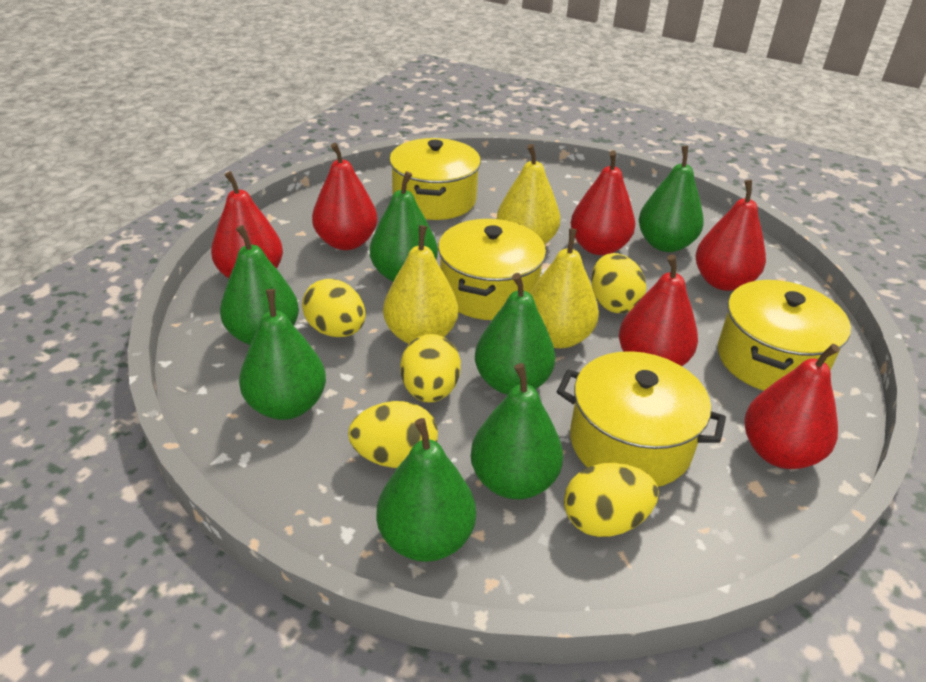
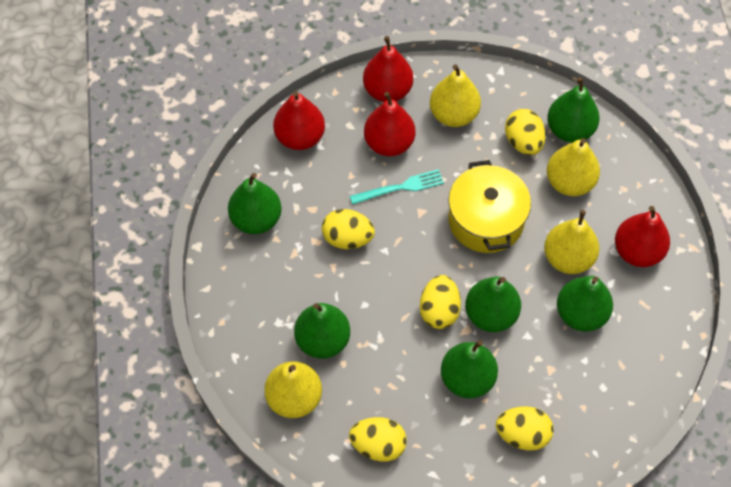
green pear: [220,225,299,345] [239,289,326,420] [370,171,438,282] [376,418,476,562] [470,363,563,499] [475,273,556,395] [639,146,704,252] = 7 -> [228,173,282,234] [294,303,350,359] [441,340,498,398] [465,277,521,332] [547,77,600,143] [557,276,613,332] = 6
red pear: [211,171,283,278] [312,143,378,250] [570,150,635,255] [619,255,698,366] [696,180,766,291] [744,344,839,469] = 6 -> [273,91,325,150] [363,36,413,102] [364,92,415,156] [615,206,670,267] = 4
turquoise fork: none = 0 -> [350,169,444,204] = 1
yellow pear: [383,225,458,344] [497,144,560,245] [530,228,599,348] = 3 -> [264,361,322,418] [430,64,481,127] [544,210,599,274] [547,138,600,196] = 4
yellow pot: [389,138,481,220] [438,219,546,320] [557,351,726,487] [718,280,851,391] = 4 -> [448,160,531,253] = 1

